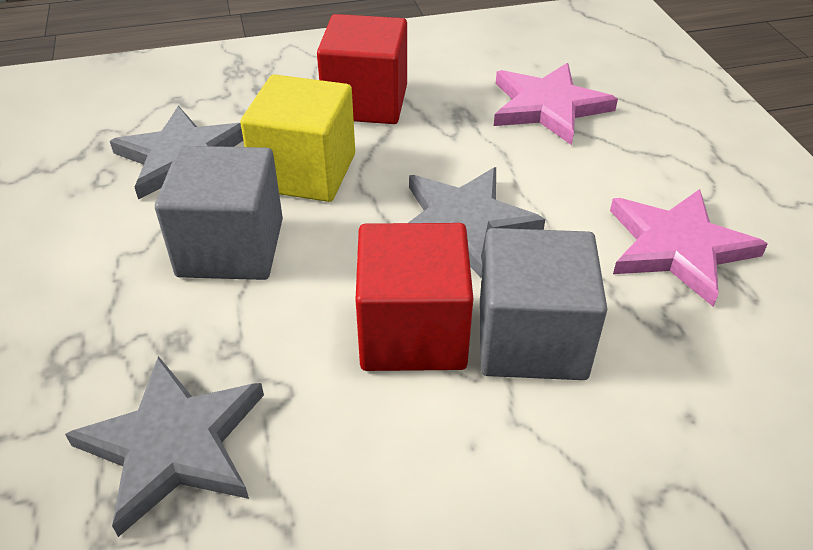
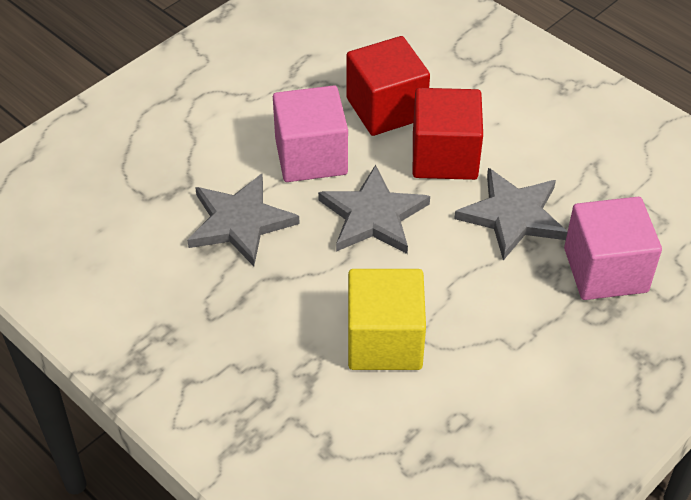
grey cube: [155,146,283,280] [480,228,607,380] = 2 -> none = 0
pink cube: none = 0 -> [273,85,348,182] [564,197,662,300] = 2
pink star: [494,63,618,145] [610,189,768,307] = 2 -> none = 0

